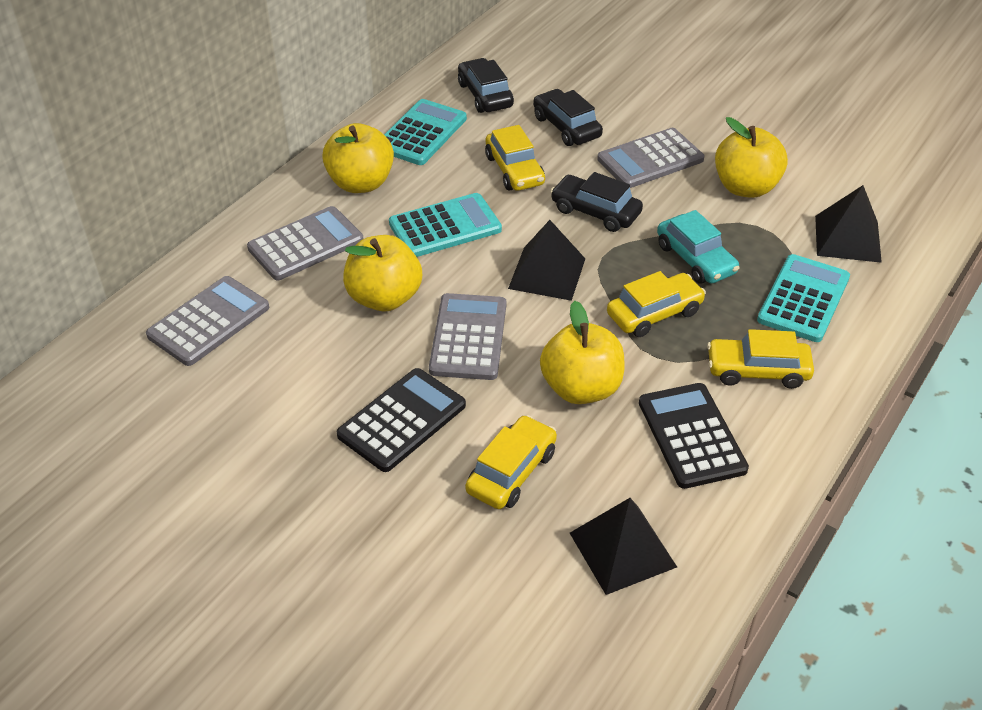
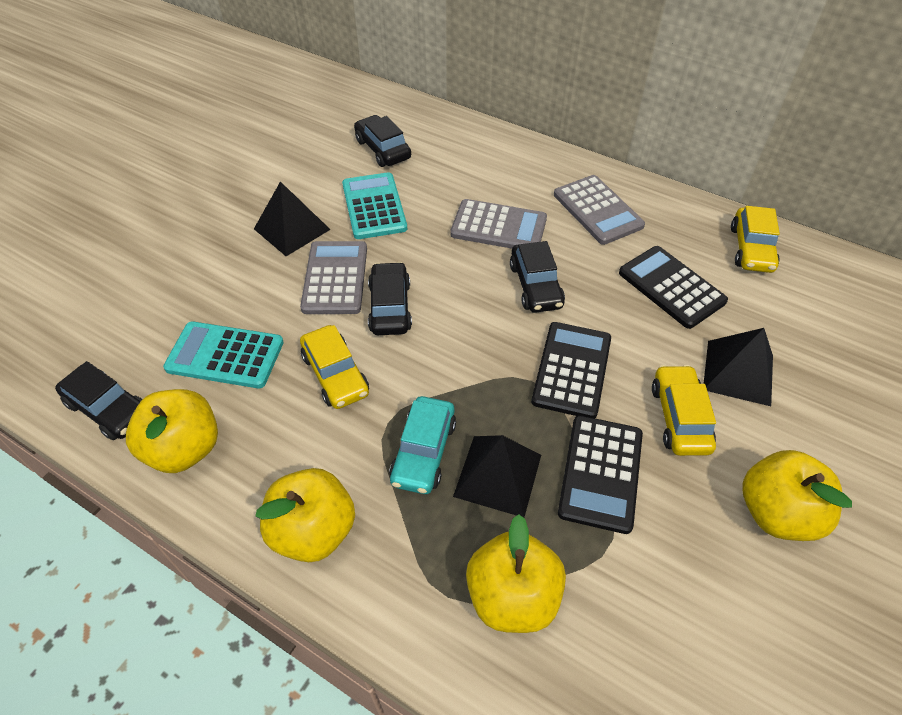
black calculator: [336,368,466,472] [639,383,749,489] = 2 -> [531,322,611,418] [558,415,643,534] [619,246,728,329] = 3
black car: [458,58,514,113] [533,89,603,146] [550,172,643,232] = 3 -> [55,361,143,440] [354,115,411,167] [368,262,412,335] [510,241,565,313] = 4
grey calculator: [146,276,269,366] [247,206,363,280] [429,293,506,380] [597,128,704,188] = 4 -> [300,241,367,314] [450,199,547,249] [554,175,645,245] = 3
turquoise calculator: [384,99,467,165] [389,193,502,257] [757,254,850,342] = 3 -> [163,321,284,388] [342,172,407,239] = 2
yellow car: [465,415,557,509] [485,125,545,191] [607,271,706,337] [707,329,814,389] = 4 -> [300,325,369,409] [652,365,716,456] [731,206,780,273] = 3

